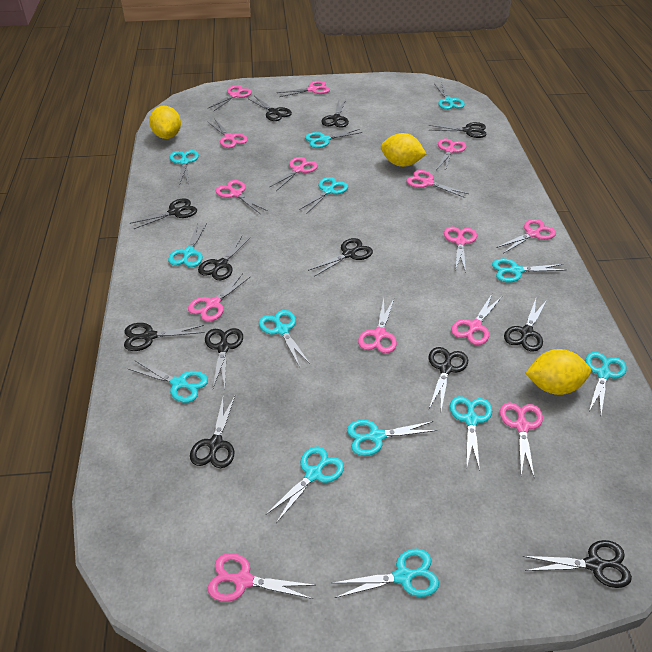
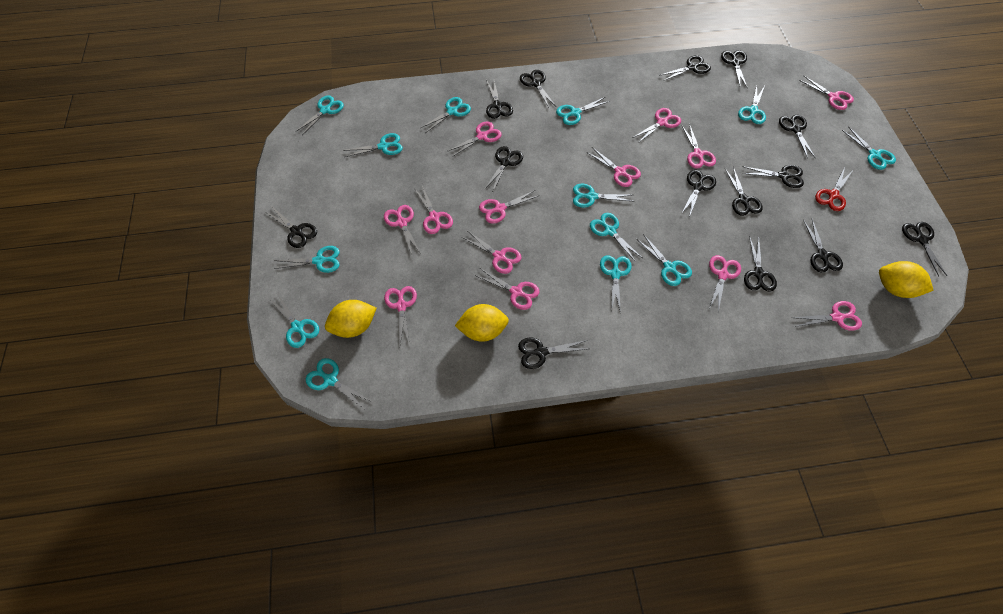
black scissors: [124,323,204,351] [130,198,197,229] [190,395,235,468] [198,236,251,280] [205,328,243,388] [249,96,292,121] [308,238,373,277] [321,99,349,128] [429,122,487,138] [429,347,468,410] [504,299,547,352] [522,540,632,588] = 12 -> [264,207,317,248] [484,146,523,192] [486,80,513,119] [518,338,588,369] [520,70,556,107] [659,55,711,81] [681,170,716,217] [721,50,748,89] [725,167,763,216] [742,165,804,188] [744,236,777,291] [779,115,815,158] [803,219,843,273] [902,222,947,277] = 14
pink scissors: [188,274,251,322] [207,85,252,111] [207,120,248,148] [208,553,314,602] [216,180,268,214] [270,157,318,191] [277,81,330,97] [358,298,397,353] [406,170,469,198] [437,138,466,171] [444,227,477,273] [451,294,502,345] [496,219,556,254] [500,402,543,477] = 14 -> [384,205,421,255] [384,286,417,346] [414,186,453,234] [448,121,502,157] [462,231,522,274] [475,268,540,310] [479,190,540,224] [586,147,641,187] [632,108,681,143] [682,123,716,169] [709,255,741,312] [792,301,862,331] [799,75,854,110] = 13
red scissors: none = 0 -> [815,167,852,211] = 1

